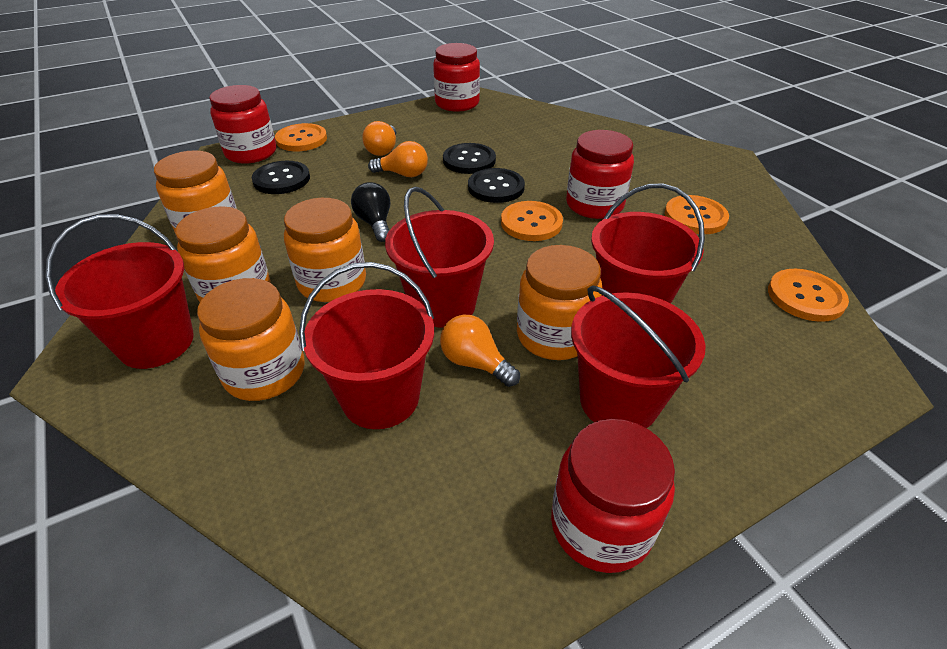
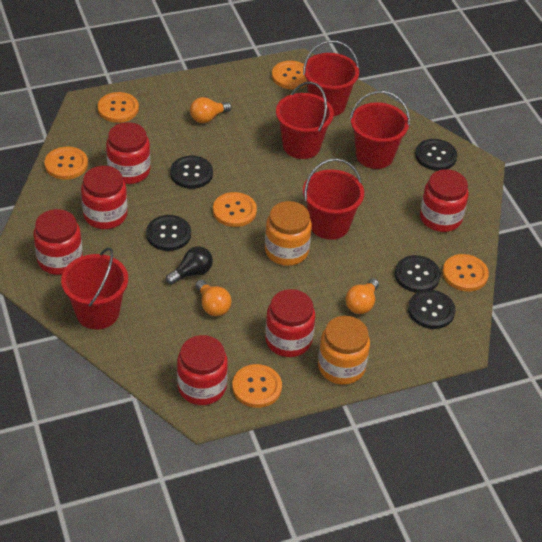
black button: [252,161,310,194] [443,143,496,174] [468,168,525,203] = 3 -> [146,215,191,251] [170,156,213,189] [395,255,441,293] [408,290,455,329] [415,139,457,171] = 5
orange button: [275,123,327,151] [501,201,563,241] [664,195,729,234] [768,269,849,322] = 4 -> [45,147,88,180] [98,92,139,123] [213,192,257,227] [232,364,282,408] [272,61,307,89] [442,254,489,292] = 6
orange jar: [154,150,237,232] [175,206,271,302] [197,278,305,401] [284,198,366,302] [517,245,602,360] = 5 -> [265,201,312,266] [318,316,370,385] = 2
red jar: [209,85,276,164] [433,43,480,112] [551,419,675,573] [566,130,634,219] = 4 -> [33,209,83,275] [81,166,127,229] [106,122,150,184] [177,335,228,405] [265,289,315,357] [420,169,469,232] = 6

